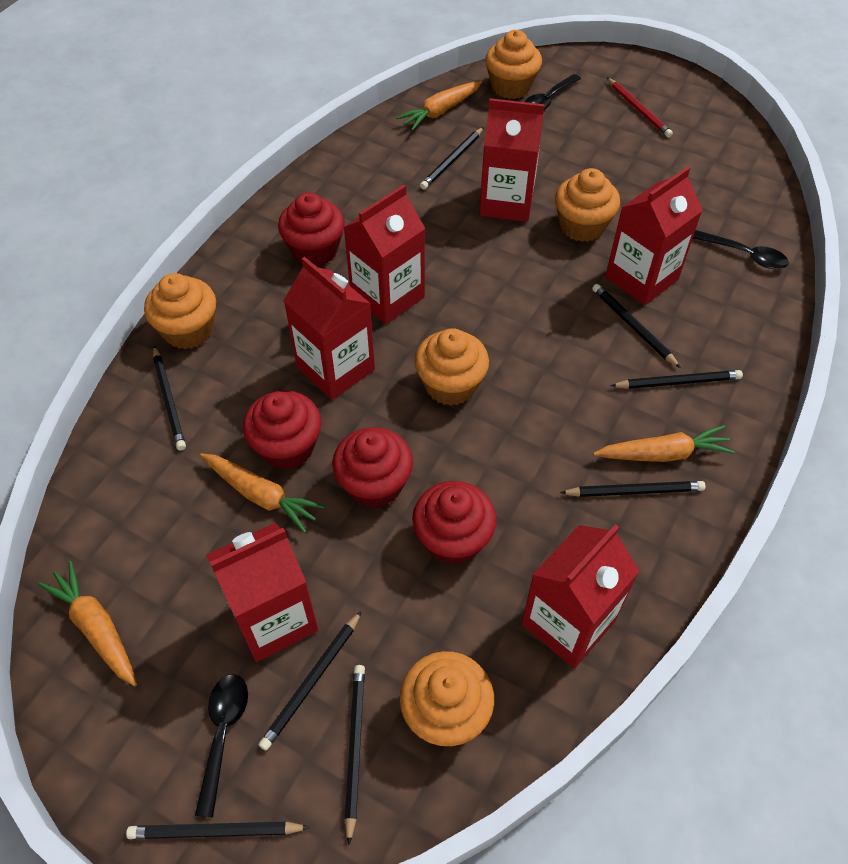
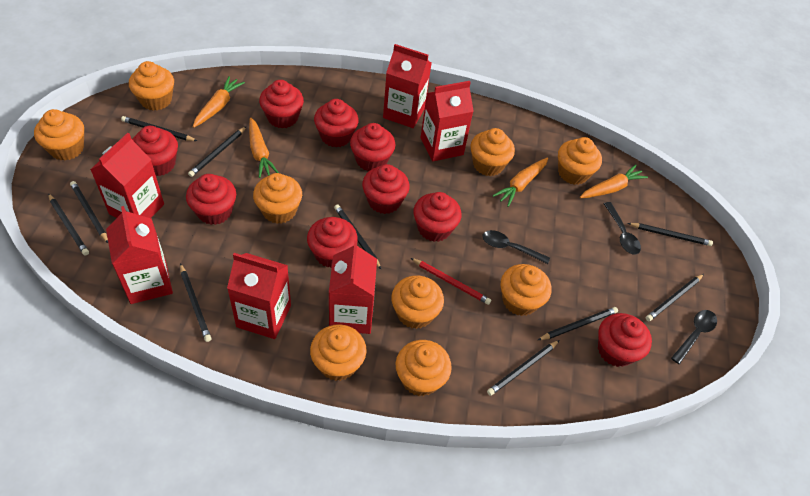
black pencil: [126,822,310,839] [153,346,186,451] [259,611,362,751] [344,665,365,845] [420,127,484,189] [560,481,705,497] [592,284,681,368] [610,370,743,389] = 8 -> [48,193,89,256] [70,181,108,243] [121,116,197,141] [180,263,211,342] [188,126,247,177] [334,204,381,269] [487,340,560,396] [538,307,618,340] [628,223,713,246] [646,274,704,321] = 10
orange cupcake: [144,273,216,349] [400,651,494,746] [414,328,489,406] [485,30,542,99] [555,168,620,242] = 5 -> [34,109,84,161] [129,61,174,111] [253,173,302,224] [310,324,367,381] [391,276,444,329] [396,340,452,396] [470,128,515,176] [501,264,551,316] [558,137,602,185] = 9
red cupcake: [243,391,321,469] [278,192,345,266] [332,427,413,508] [412,481,496,565] = 4 -> [132,126,178,176] [186,174,236,225] [259,80,304,128] [307,217,358,268] [314,99,359,147] [350,123,395,171] [362,164,410,214] [413,192,461,242] [598,313,652,367] = 9

